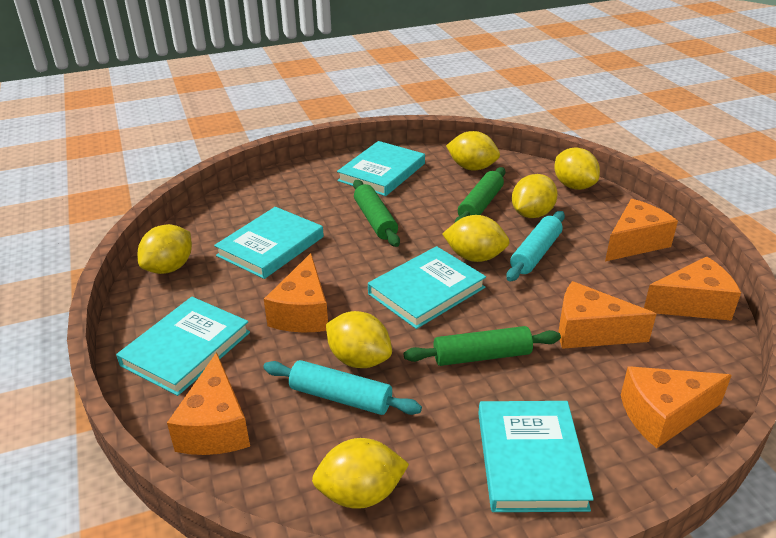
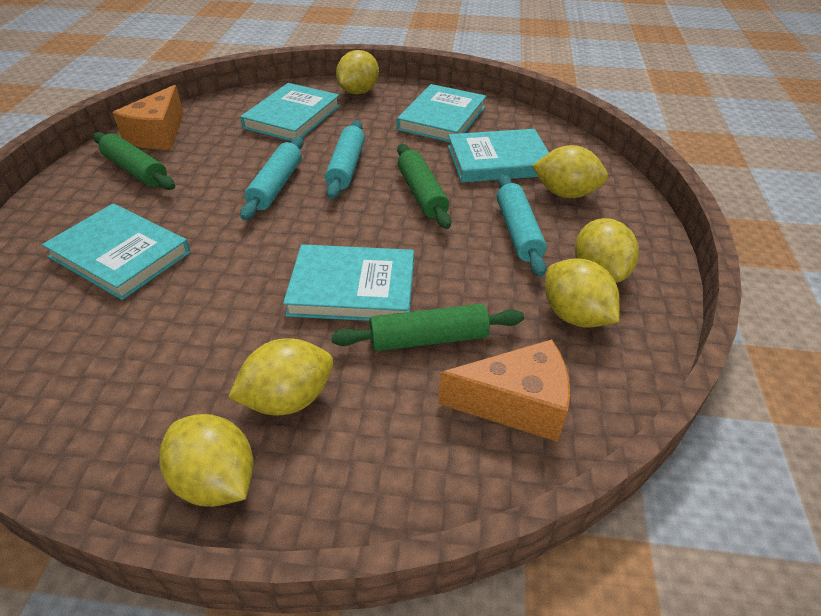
orange cheese: [167,352,250,455] [264,253,328,332] [559,281,656,349] [605,199,678,261] [621,366,732,448] [644,257,741,321] = 6 -> [112,85,184,149] [438,339,570,442] = 2
turquoise rolling pin: [263,360,422,415] [506,211,565,282] = 2 -> [240,137,304,220] [325,120,365,199] [497,174,547,277] = 3
yellow lemon: [138,224,192,274] [312,438,409,509] [326,311,392,368] [442,215,510,262] [446,131,500,171] [512,174,558,218] [554,148,600,190] = 7 -> [159,414,253,507] [228,338,333,416] [336,50,379,94] [532,145,608,198] [545,258,620,328] [575,218,639,283] = 6

